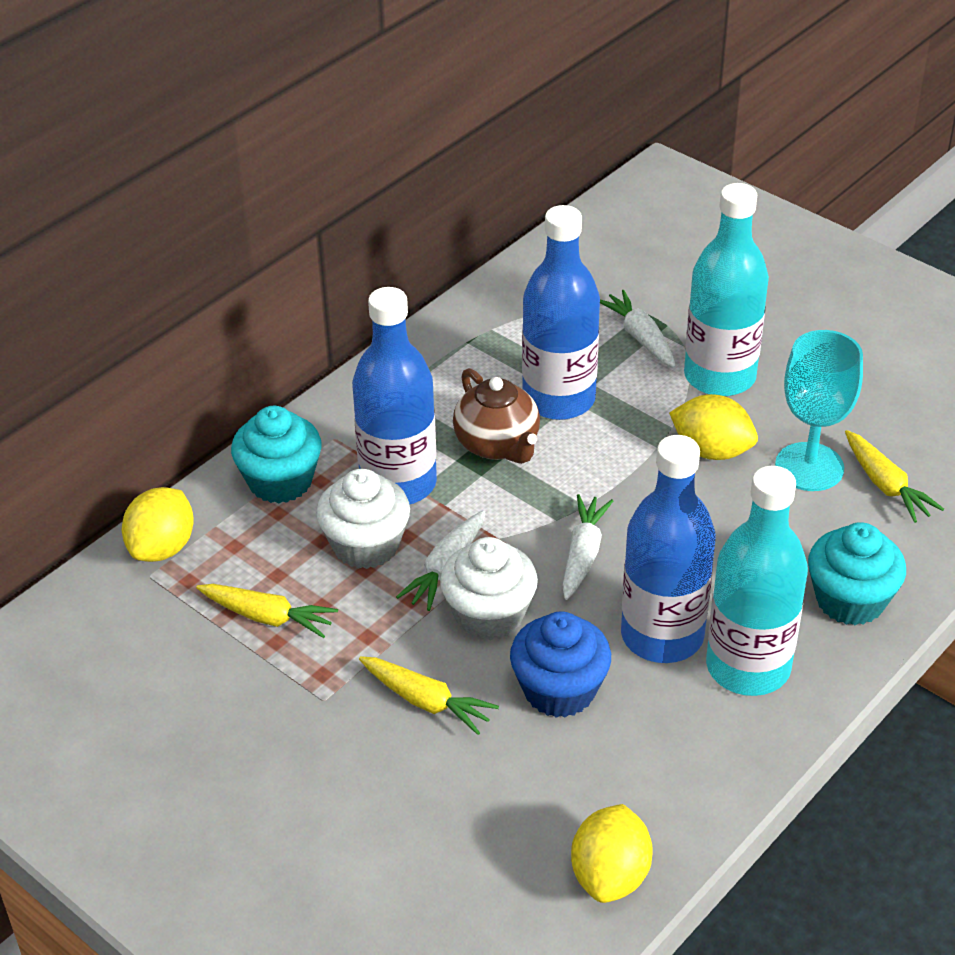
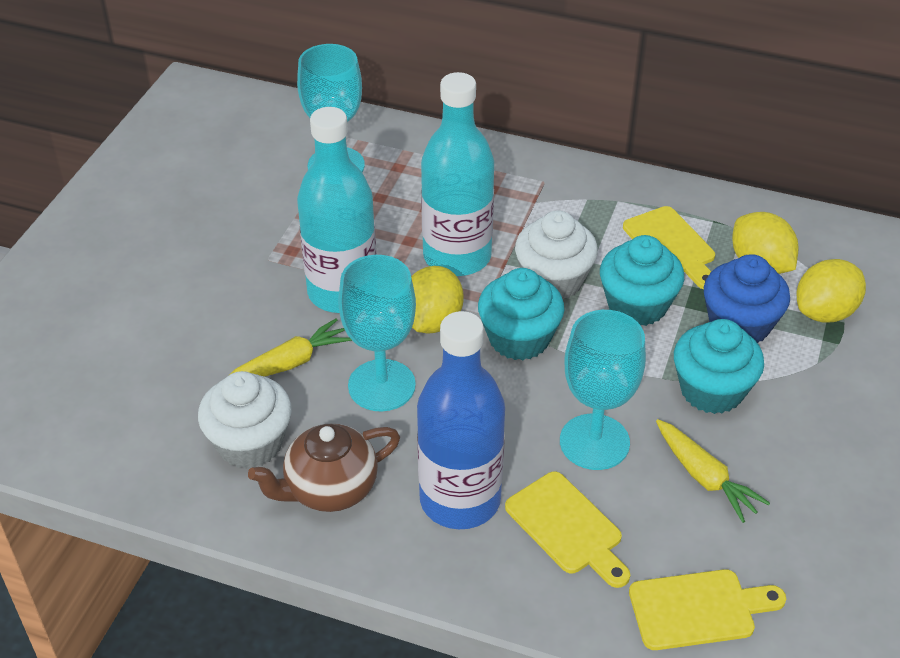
blue bottle: [352,287,437,504] [522,205,600,420] [621,435,715,663] = 3 -> [417,311,505,529] = 1
turquoise cupcake: [231,406,322,503] [808,522,906,625] = 2 -> [478,268,564,360] [600,235,684,326] [674,319,764,414] = 3
turquoise goblet: [775,330,863,491] = 1 -> [297,44,365,172] [338,255,416,411] [560,310,646,470] = 3
white carrot: [396,511,485,611] [562,494,613,600] [600,290,676,368] = 3 -> none = 0
yellow carrot: [196,584,338,638] [359,656,499,735] [845,430,944,523] = 3 -> [228,318,352,377] [656,419,770,523] = 2
yellow cutting board: none = 0 -> [505,471,630,588] [623,206,715,289] [629,569,786,650] = 3

